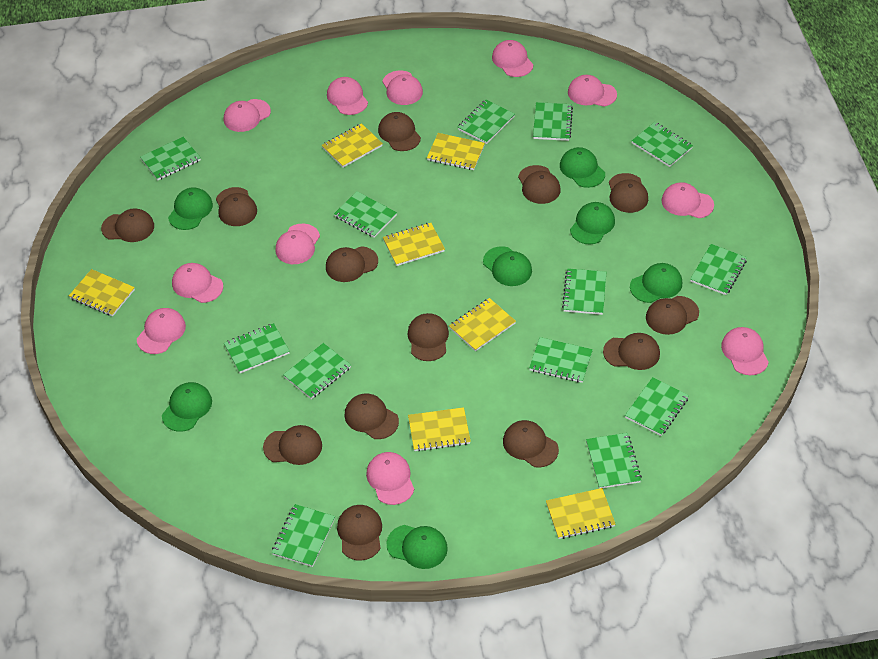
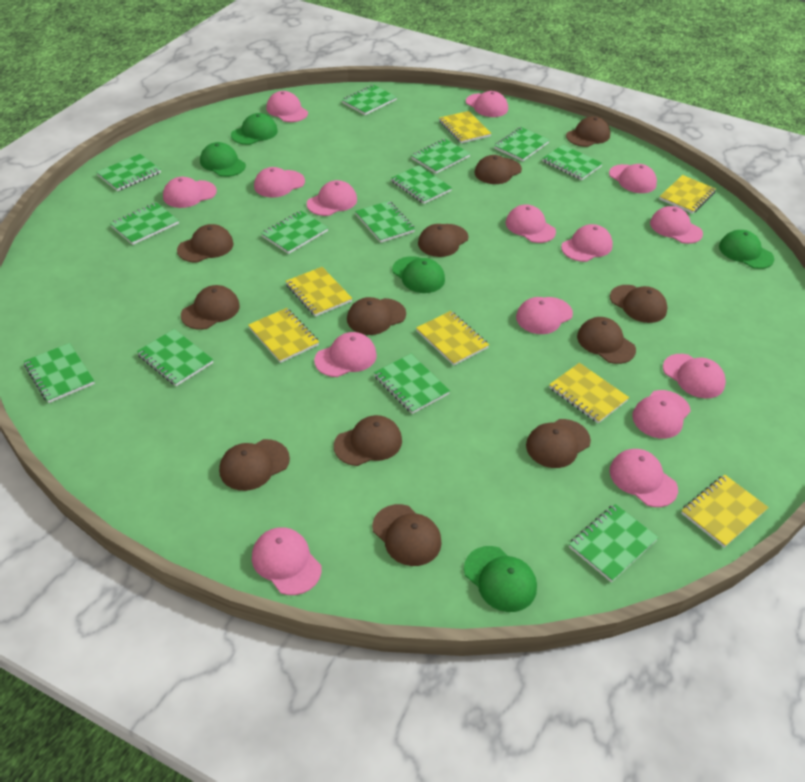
brown cap: [101,208,154,242] [216,187,257,226] [263,425,322,465] [326,246,378,282] [337,505,382,561] [345,394,399,439] [378,112,421,151] [408,313,449,361] [503,420,559,468] [518,165,561,204] [603,333,660,370] [609,173,648,213] [646,296,699,335] = 13 -> [177,224,233,262] [181,285,240,330] [219,439,290,491] [334,415,402,466] [347,297,406,335] [372,504,442,566] [418,224,468,257] [474,155,522,184] [526,419,591,468] [566,116,610,147] [577,317,636,364] [610,285,667,323] = 12
green cap: [162,382,212,432] [168,188,213,230] [386,525,448,569] [483,246,532,286] [560,147,605,188] [570,202,615,244] [630,263,682,303] = 7 -> [200,142,246,177] [231,113,278,145] [392,256,445,293] [464,546,537,612] [719,230,774,269] = 5
pink cap: [137,308,186,354] [172,263,223,303] [224,99,271,132] [275,224,320,264] [327,77,368,115] [366,452,414,505] [382,71,423,105] [492,40,533,77] [568,75,617,107] [662,182,714,218] [721,327,769,375] = 11 -> [163,177,217,208] [252,527,322,595] [254,167,305,198] [266,91,308,122] [307,180,357,216] [314,332,377,377] [466,91,508,117] [505,205,556,243] [516,297,573,334] [561,224,613,262] [609,164,657,193] [610,449,678,507] [632,390,691,439] [650,206,703,244] [663,354,726,398] = 15

